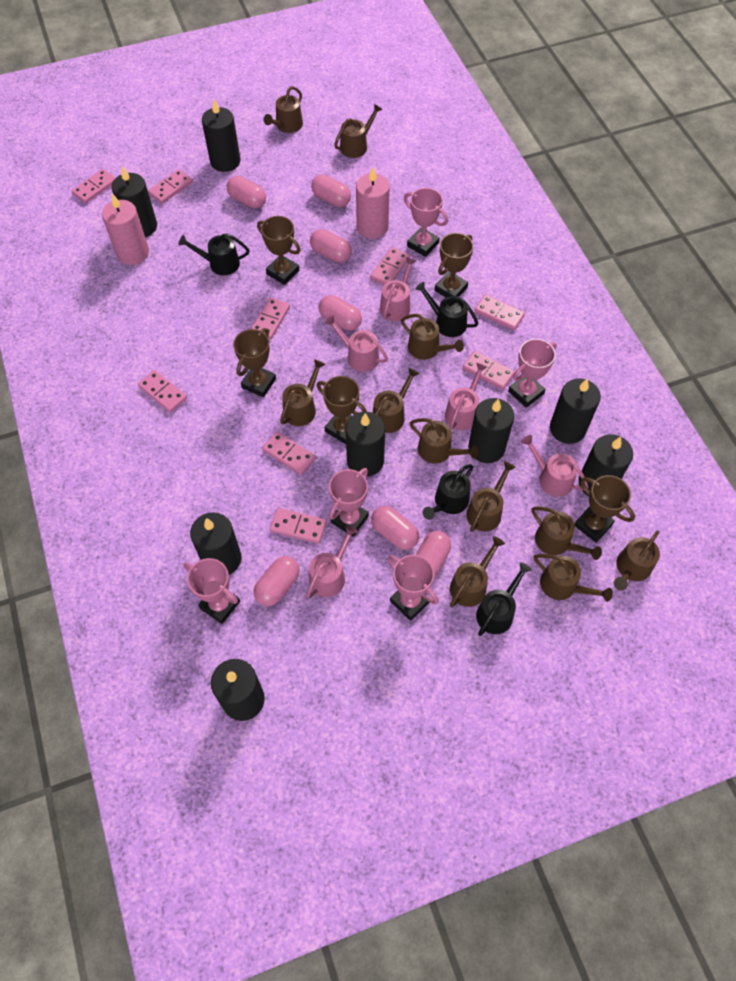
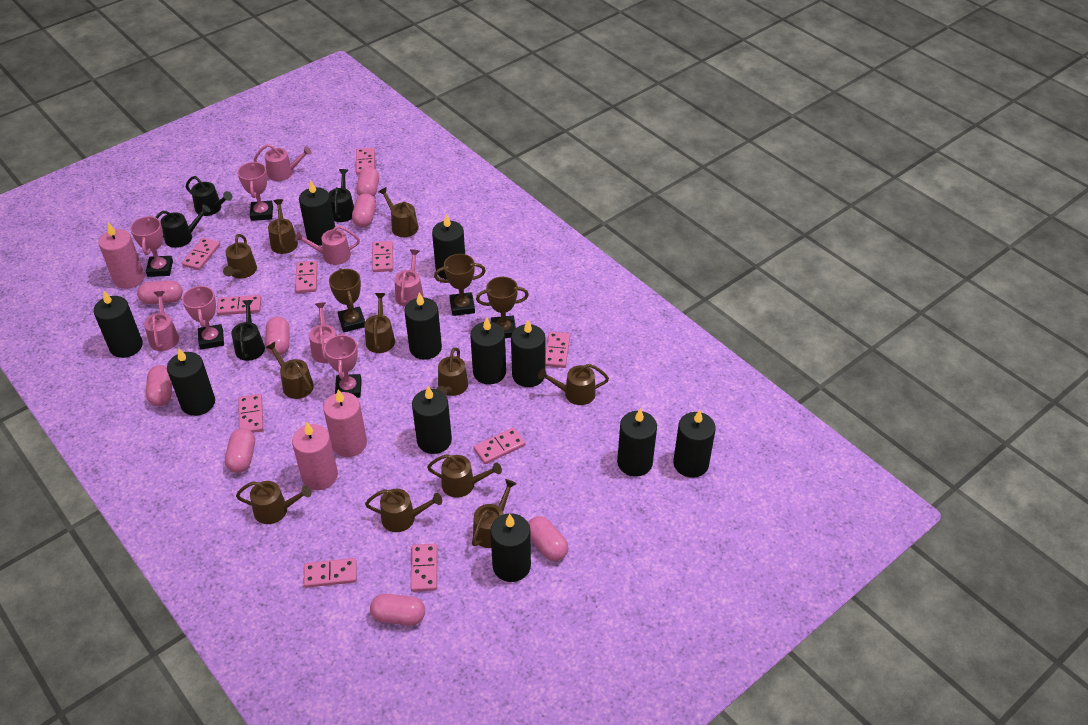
black candle: [111,166,157,237] [190,512,242,575] [202,99,241,172] [211,659,265,721] [345,412,385,477] [468,398,514,463] [550,378,601,444] [579,434,633,496] = 8 -> [93,291,143,358] [167,348,215,416] [299,181,335,246] [404,292,442,360] [412,386,452,454] [432,214,465,280] [470,317,506,384] [490,513,531,582] [511,320,545,387] [617,408,657,477] [673,410,716,478] = 11
brown trophy: [233,328,276,397] [257,216,301,285] [317,376,367,444] [435,233,473,297] [575,475,635,543] = 5 -> [329,268,365,332] [434,254,486,316] [476,277,529,338] = 3
pink candle: [102,193,149,265] [356,167,390,239] = 2 -> [98,223,145,289] [292,422,338,490] [323,389,367,457] = 3
pink capsule: [227,176,266,208] [254,556,300,606] [310,229,352,263] [311,174,351,207] [319,295,362,331] [371,506,419,550] [416,531,451,578] = 7 -> [137,280,183,304] [146,365,172,406] [225,428,255,473] [265,317,290,355] [352,193,376,227] [356,167,379,197] [370,594,425,625] [528,516,568,561] = 8
pink domino: [72,169,116,204] [138,370,187,413] [148,169,193,204] [251,297,290,340] [262,432,316,475] [270,508,327,544] [370,247,410,285] [463,351,515,390] [475,294,525,330] = 9 -> [182,238,220,270] [217,295,261,315] [238,394,263,433] [295,261,317,293] [304,558,357,588] [356,148,375,175] [372,241,393,272] [411,544,437,592] [474,427,525,464] [545,332,570,368] = 10
pink trophy: [183,558,240,624] [329,468,369,536] [388,555,439,621] [404,188,448,257] [508,339,557,408] = 5 -> [130,215,173,277] [182,285,224,350] [237,161,273,221] [324,333,362,398] = 4

